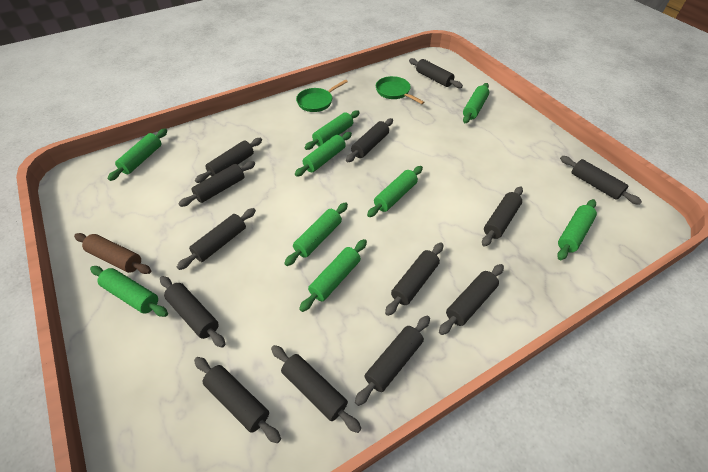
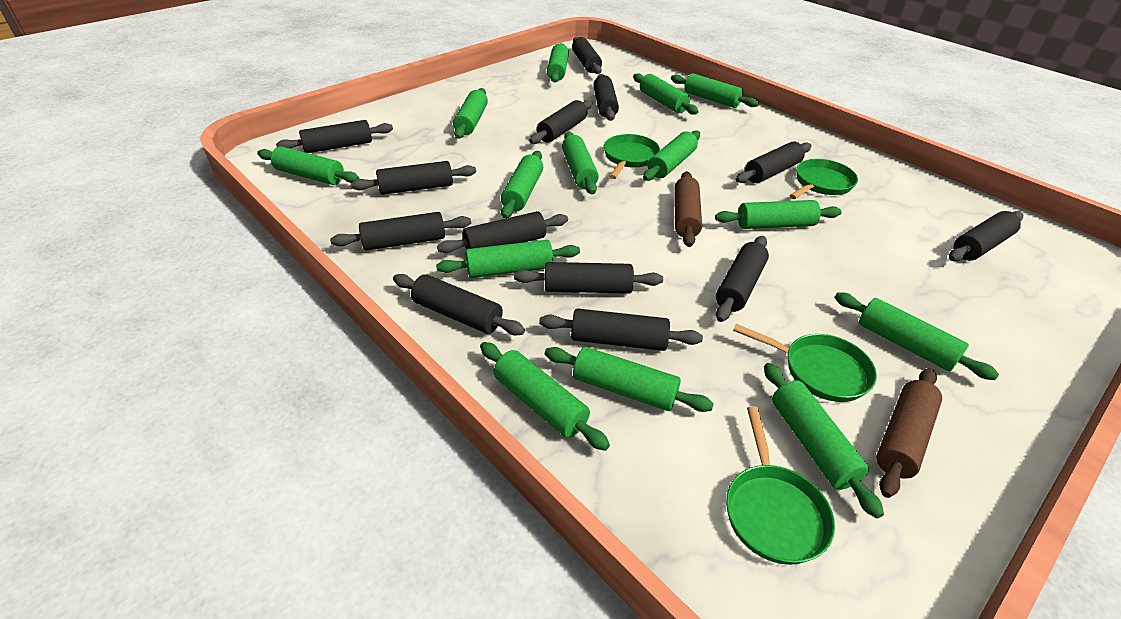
brown rolling pin: [74,233,151,274] = 1 -> [674,171,702,247] [876,368,942,498] = 2
green pan: [296,79,348,112] [376,76,424,104] = 2 -> [604,134,660,179] [726,406,835,565] [733,324,877,402] [789,159,858,199] = 4
green rolling pin: [90,266,168,317] [108,129,167,181] [284,202,348,266] [295,132,352,177] [299,239,367,312] [304,110,360,150] [367,166,423,217] [463,83,489,123] [557,199,597,260] = 9 -> [257,146,359,185] [436,240,580,278] [453,88,488,139] [480,342,610,451] [501,151,543,218] [545,347,714,412] [547,43,569,82] [562,131,599,195] [633,73,699,115] [643,130,700,181] [671,73,759,108] [715,200,842,229] [764,363,884,519] [834,292,999,380] = 14

